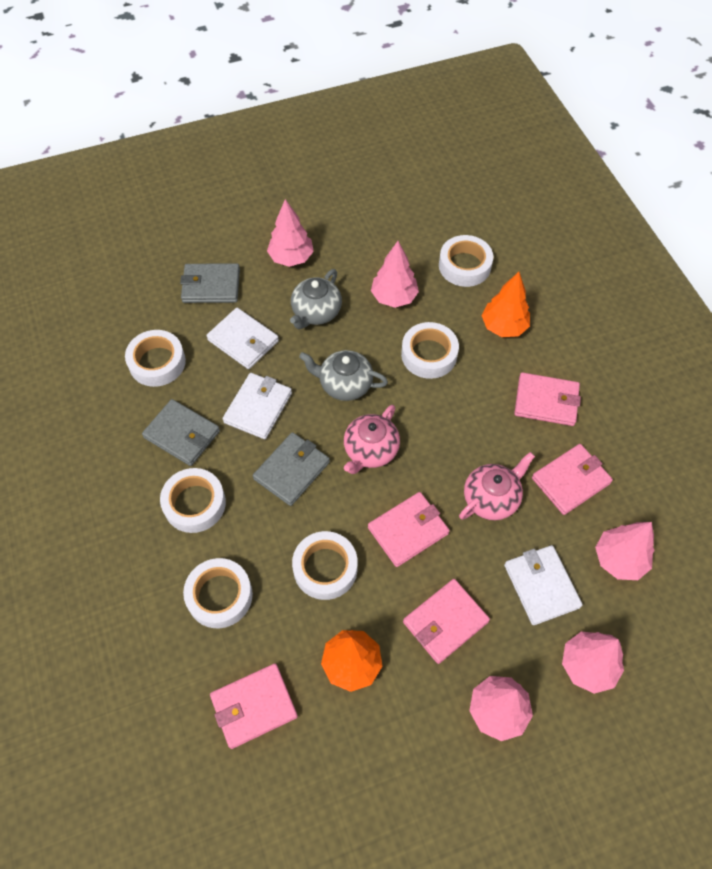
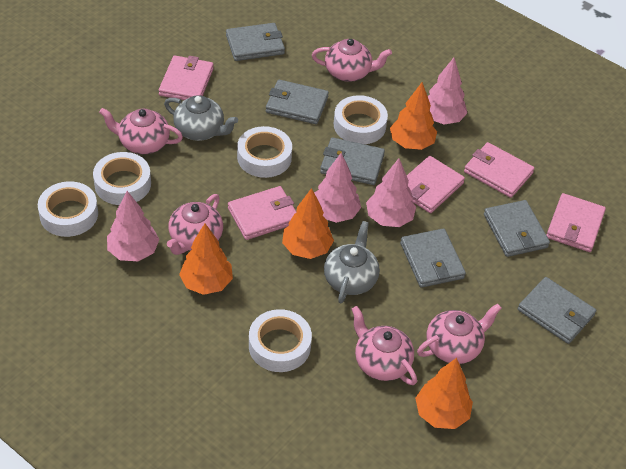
grey wallet: [142,399,220,466] [180,263,240,303] [253,432,330,506] = 3 -> [226,23,285,61] [266,79,329,124] [320,137,385,185] [400,229,466,288] [484,200,550,257] [518,277,596,344] = 6
orange tree: [321,630,382,692] [481,272,530,337] = 2 -> [179,224,233,295] [282,188,334,259] [390,82,437,150] [415,358,473,429] = 4
pink teapot: [344,405,400,474] [459,452,535,520] = 2 -> [99,108,183,154] [167,194,223,255] [312,39,392,82] [351,306,417,385] [417,303,502,364] = 5
pink tree: [267,199,314,267] [371,241,419,308] [469,676,533,741] [562,631,624,694] [595,522,654,580] = 5 -> [107,191,159,261] [314,153,361,223] [366,158,416,227] [428,58,467,125] = 4
white tape: [125,330,186,387] [160,468,226,533] [183,558,253,628] [292,531,358,600] [401,322,459,379] [439,235,493,287] = 6 -> [38,181,98,237] [93,152,151,205] [237,126,292,178] [249,309,312,372] [334,95,388,144] = 5
white wallet: [206,308,279,369] [223,373,292,439] [504,545,582,625] = 3 -> none = 0

